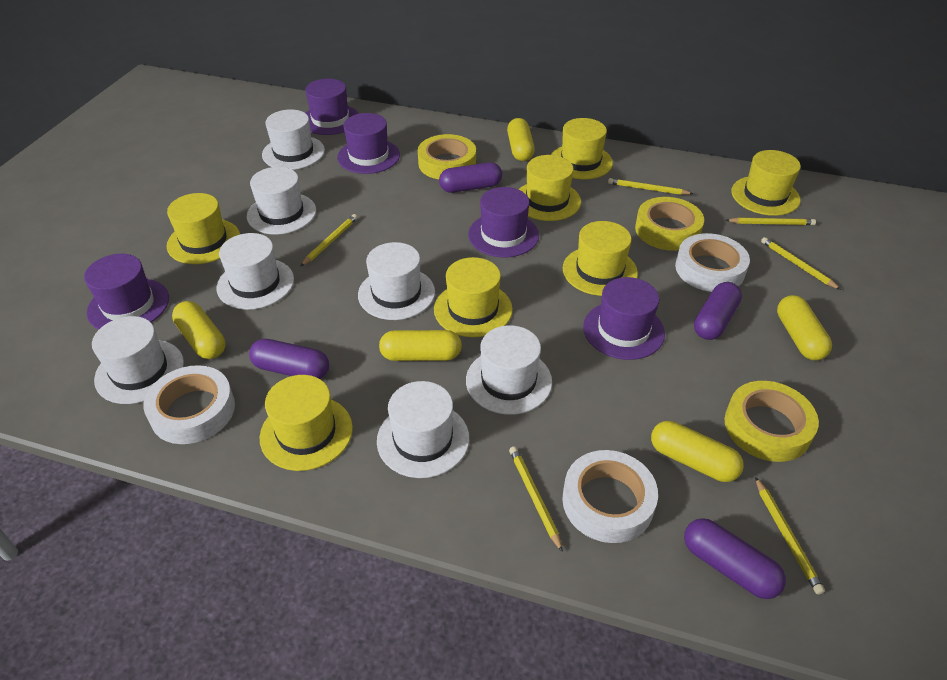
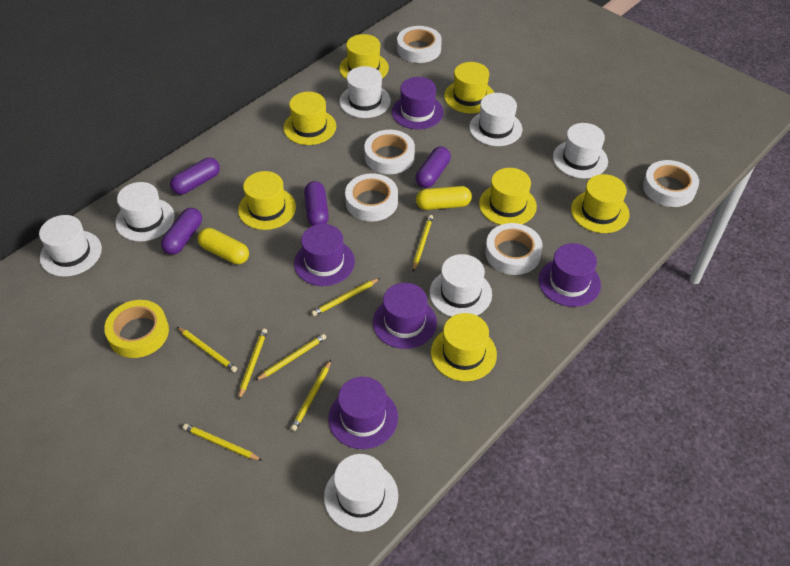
white tape: [143,365,235,444] [562,450,658,543] [675,233,750,292] = 3 -> [345,173,398,222] [364,130,415,174] [397,26,442,63] [485,223,542,275] [643,160,699,207] = 5
yellow capsule: [172,301,225,359] [379,330,462,361] [507,118,535,161] [651,421,744,482] [777,295,832,360] = 5 -> [198,228,249,264] [416,186,472,210] = 2
yellow pencil: [300,214,358,267] [509,446,563,552] [608,178,693,195] [726,217,816,225] [755,477,825,595] [761,237,841,290] = 6 -> [177,327,237,372] [183,424,262,461] [238,328,267,400] [255,334,326,381] [291,360,331,431] [311,278,380,316] [412,215,433,271] = 7
yellow tape: [418,134,476,179] [635,197,704,251] [725,381,819,462] = 3 -> [104,300,169,358] = 1

